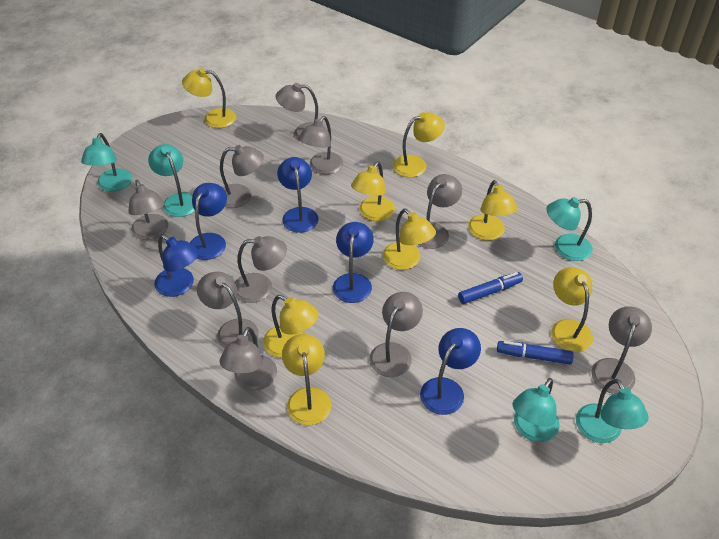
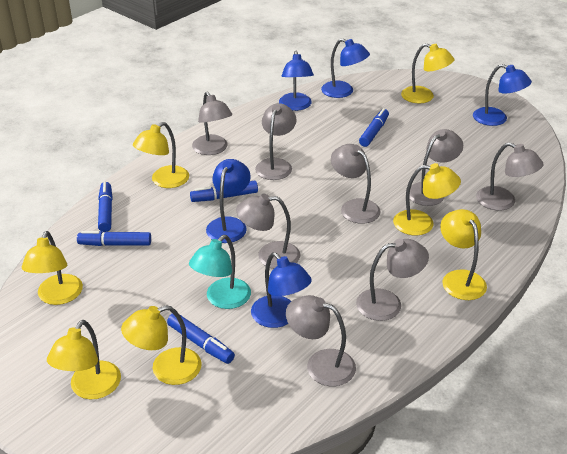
blue marker: [458,272,523,304] [497,341,574,365] = 2 -> [77,231,151,246] [98,182,113,232] [167,313,235,364] [190,181,258,202] [359,108,389,147] = 5
grey lamp: [129,180,168,240] [197,272,259,348] [220,145,264,208] [220,327,277,391] [235,236,287,303] [275,83,326,140] [298,116,343,174] [369,292,423,377] [418,174,462,249] [591,306,652,394] = 10 -> [192,92,232,155] [236,194,300,269] [255,103,296,180] [286,295,356,386] [331,144,381,224] [356,239,429,321] [409,129,463,206] [476,142,544,210] = 8
turquoise lamp: [81,133,132,192] [148,144,195,217] [513,378,560,442] [546,197,593,261] [576,379,648,443] = 5 -> [189,235,251,309] = 1
yellow lamp: [182,68,236,128] [263,295,319,358] [282,334,331,425] [351,161,395,221] [383,209,436,270] [393,112,445,177] [468,180,517,241] [551,267,593,352] = 8 -> [22,231,83,305] [47,320,121,400] [121,305,202,385] [133,122,189,188] [393,163,461,236] [401,43,454,104] [440,209,487,300] = 7

